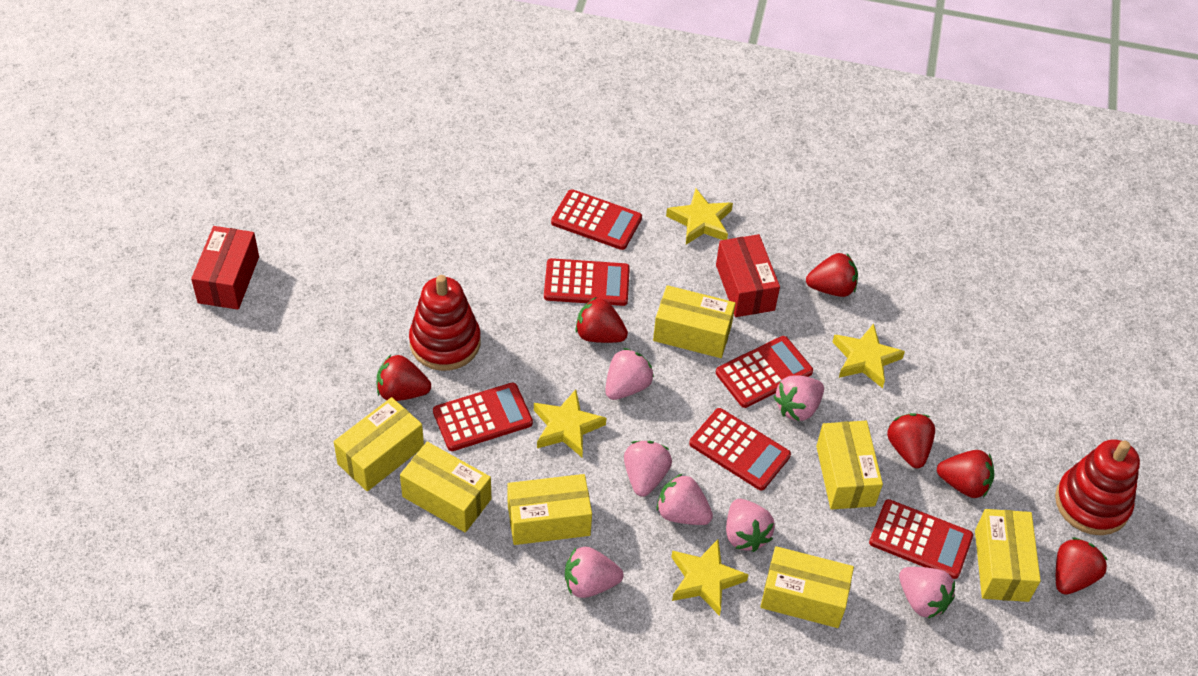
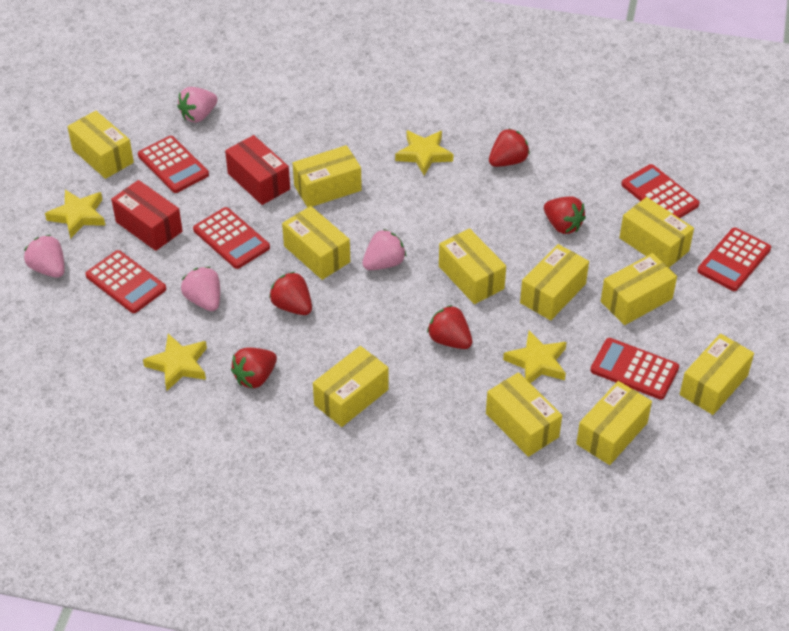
pink strawberry: [565,547,623,598] [605,348,654,400] [624,441,672,497] [656,473,713,525] [726,499,775,552] [774,375,824,422] [899,567,955,619] = 7 -> [24,235,65,278] [177,87,218,123] [181,267,220,311] [362,229,406,270] = 4
red stacking toy: [409,275,481,371] [1055,439,1140,535] = 2 -> none = 0
red strawberry: [377,355,431,401] [576,297,628,343] [806,253,858,297] [887,413,935,468] [937,450,995,498] [1056,537,1107,595] = 6 -> [231,348,277,388] [269,272,312,315] [427,305,472,349] [489,128,530,167] [544,196,586,234] = 5
yellow box: [334,397,424,491] [400,442,491,533] [507,474,592,545] [653,285,736,358] [760,546,854,628] [816,421,883,510] [975,509,1041,602] = 7 -> [67,111,134,179] [282,206,350,280] [293,145,362,208] [313,346,389,427] [439,228,506,304] [486,372,562,457] [520,244,589,321] [576,381,652,465] [601,253,677,325] [619,197,694,268] [680,333,754,415] = 11

